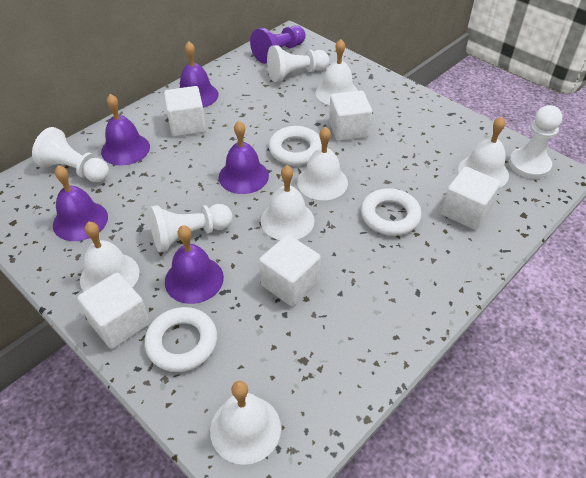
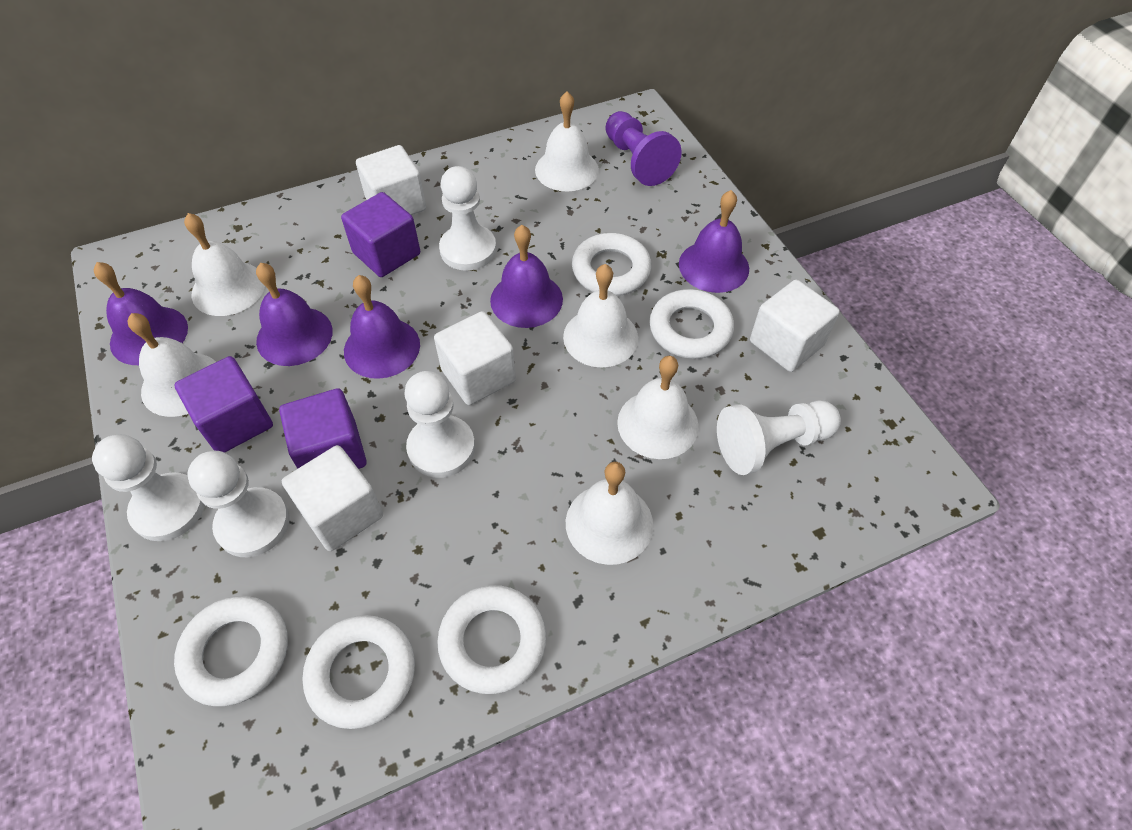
purple cube: none = 0 -> [174,356,273,453] [279,388,367,469] [341,192,420,277] = 3
white cube: [78,273,150,349] [164,86,206,137] [259,235,321,306] [329,91,372,141] [441,167,501,230] = 5 -> [282,445,383,551] [356,145,426,215] [434,311,516,405] [750,280,840,372] = 4
white pawn: [32,127,109,182] [149,204,233,252] [267,45,329,82] [509,105,562,179] = 4 -> [92,434,205,541] [187,451,289,557] [404,371,475,478] [439,166,496,271] [717,400,841,475] = 5
white ring: [145,307,217,372] [269,126,322,166] [361,188,422,236] = 3 -> [174,596,288,706] [303,615,415,729] [437,585,546,694] [572,233,651,296] [650,289,734,359] = 5

